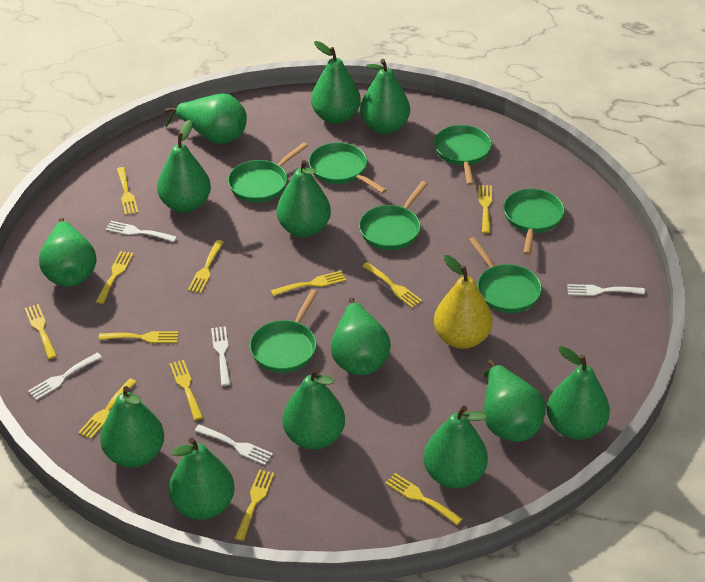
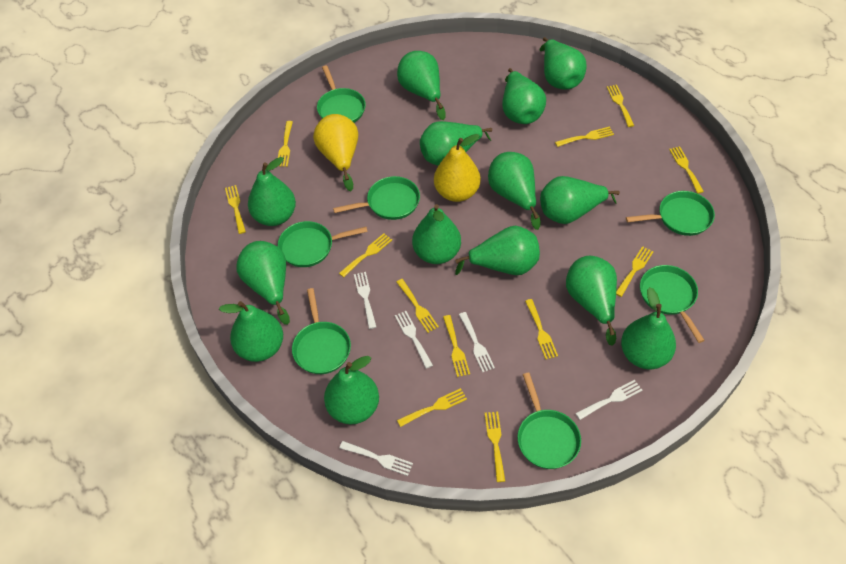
green pear: [39,218,96,287] [100,386,164,467] [157,120,211,213] [165,93,247,144] [169,437,235,520] [277,160,331,237] [282,368,345,450] [311,41,361,124] [331,298,391,375] [360,59,410,134] [423,406,488,488] [483,359,546,442] [547,346,610,440] = 13 -> [219,301,283,362] [236,241,290,325] [248,157,296,226] [324,356,379,425] [397,51,446,120] [412,204,461,264] [420,121,492,166] [455,226,540,275] [488,152,541,230] [502,68,546,124] [540,37,587,89] [540,176,620,224] [566,256,617,346] [621,287,676,369] = 14
yellow pear: [434,255,493,349] = 1 -> [313,114,358,191] [434,134,480,202] = 2

